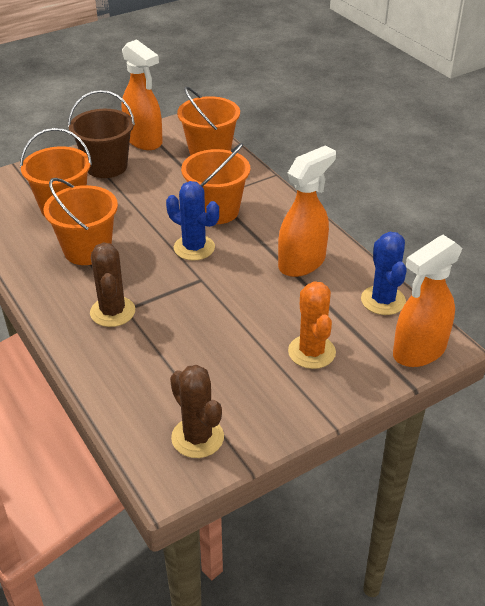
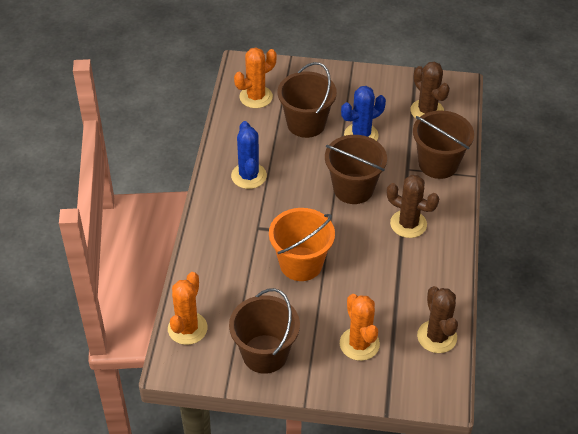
brown bucket: [68,90,135,178] = 1 -> [229,288,300,374] [278,62,337,138] [325,135,387,204] [413,111,474,179] = 4
brown cactus: [90,242,135,327] [170,365,224,458] = 2 -> [387,175,439,238] [410,61,450,118] [417,286,458,353] = 3
orange bucket: [20,128,92,217] [43,178,118,265] [177,87,240,156] [181,143,250,224] = 4 -> [269,208,335,281] = 1
orange cactus: [288,281,336,369] = 1 -> [168,272,208,345] [234,47,277,108] [340,294,380,361] = 3
orange spray bottle: [122,39,163,150] [278,145,336,277] [393,235,463,367] = 3 -> none = 0

